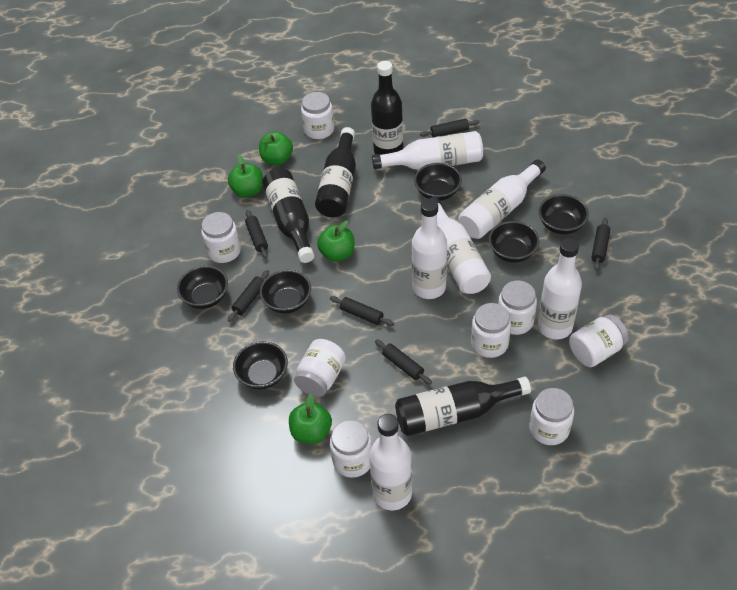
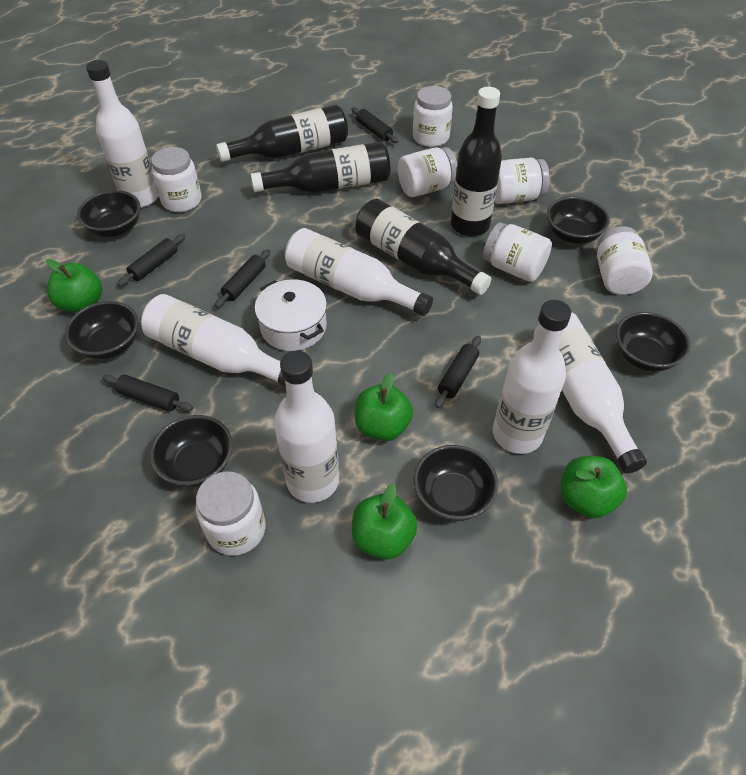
black rolling pin: [228,270,269,322] [245,210,268,258] [330,296,394,326] [375,339,432,385] [420,119,480,137] [591,218,610,271] = 6 -> [103,375,193,411] [117,234,185,286] [215,249,270,308] [351,107,399,143] [435,336,481,408] = 5
white jar: [201,212,241,263] [294,339,346,397] [301,92,334,139] [330,420,372,478] [471,303,511,358] [498,281,537,335] [529,388,574,445] [569,315,628,367] = 8 -> [151,147,202,212] [196,471,266,556] [398,147,457,197] [413,86,453,147] [483,222,552,282] [495,158,550,204] [597,226,653,295] = 7
white pot: none = 0 -> [255,279,327,351] = 1

